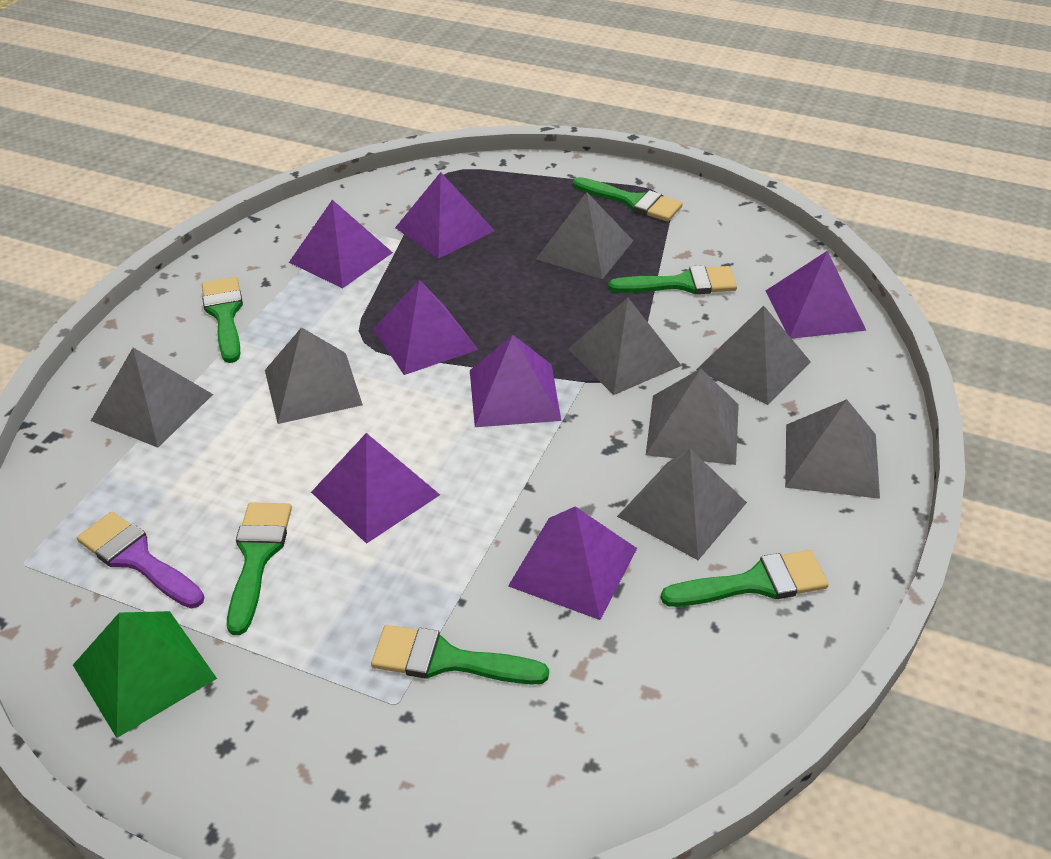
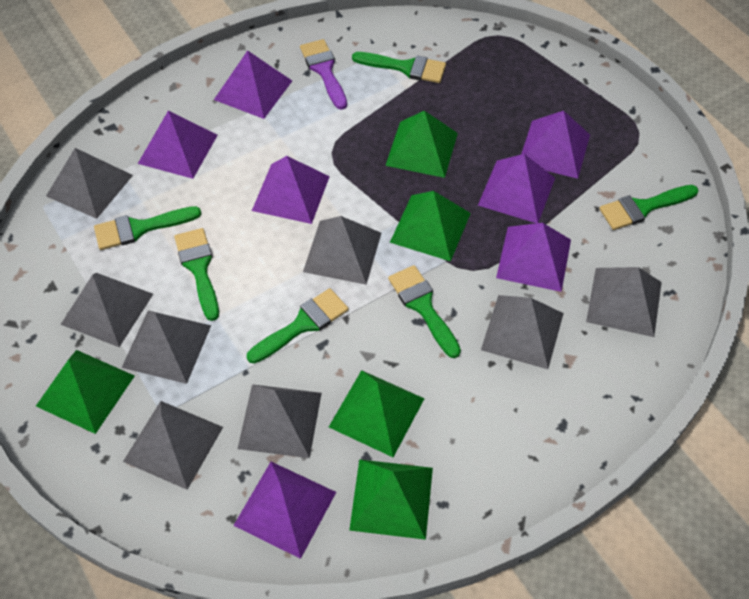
green pyramid: [73,611,217,738] = 1 -> [36,350,135,434] [329,370,425,457] [349,459,433,540] [385,111,458,178] [390,191,471,261] = 5

